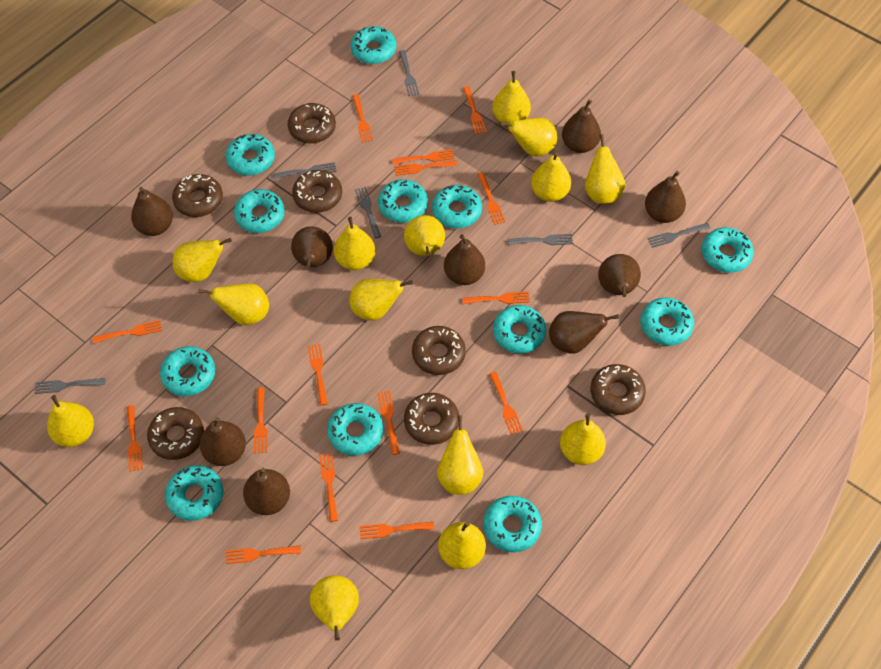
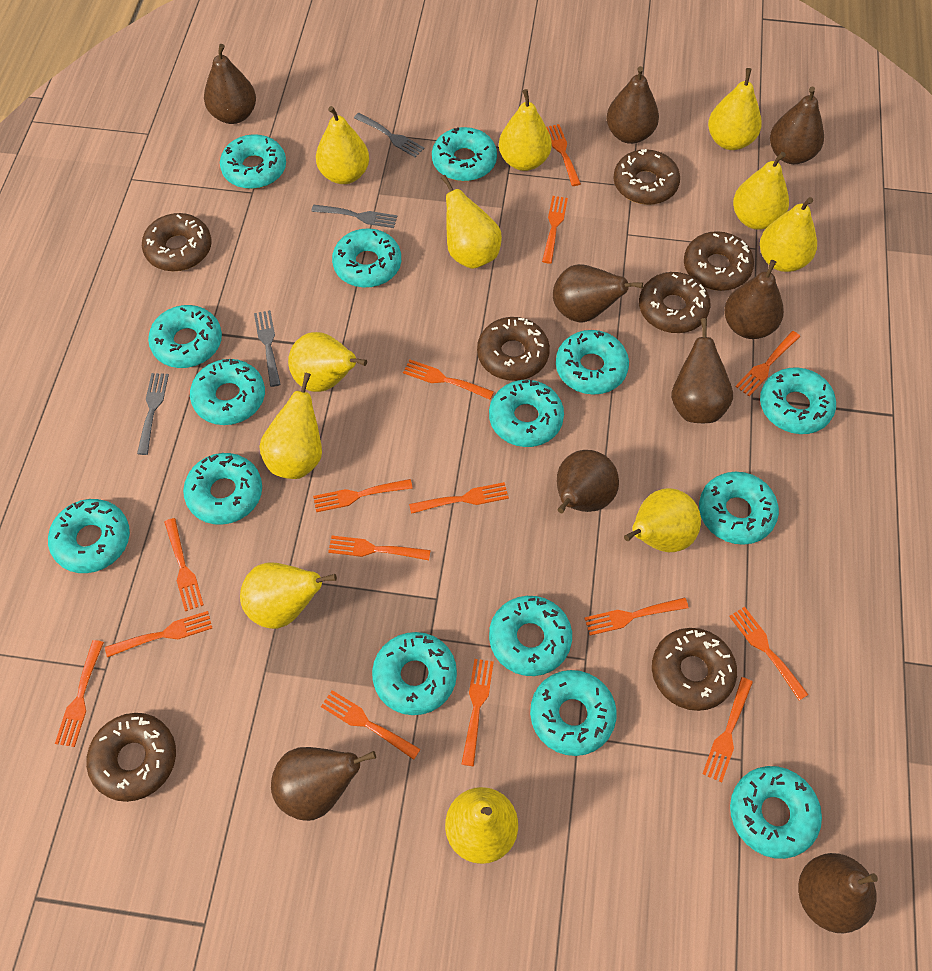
grey fork: [34,378,105,394] [273,162,337,179] [355,187,381,239] [399,50,419,96] [508,234,573,245] [647,223,711,248] = 6 -> [137,373,169,455] [254,310,281,387] [311,205,397,228] [354,113,425,157] = 4
turquoise donut: [160,346,215,396] [165,465,223,521] [226,134,275,175] [234,189,285,233] [327,403,383,456] [350,26,396,64] [378,179,428,223] [432,185,482,228] [483,496,542,552] [493,305,546,353] [640,298,694,345] [702,227,754,273] = 12 -> [48,499,130,573] [148,305,222,368] [183,453,262,525] [190,359,265,425] [220,134,286,189] [332,228,401,288] [372,632,457,715] [432,127,497,181] [489,380,564,447] [489,596,572,676] [530,670,617,756] [556,330,629,395] [699,472,779,545] [730,766,822,859] [760,367,836,434] = 15
yellow pear: [47,395,94,447] [173,238,232,282] [199,283,269,325] [310,575,359,641] [334,217,375,270] [349,279,413,321] [404,215,445,256] [437,415,483,495] [438,522,486,569] [492,71,531,124] [500,118,557,157] [531,152,571,202] [560,413,606,465] [585,134,625,204] = 14 -> [240,562,337,629] [259,373,322,479] [288,332,367,392] [316,106,369,184] [441,175,502,269] [445,787,518,864] [499,89,552,171] [624,488,701,552] [708,68,762,150] [733,152,789,230] [760,197,817,272] = 11

